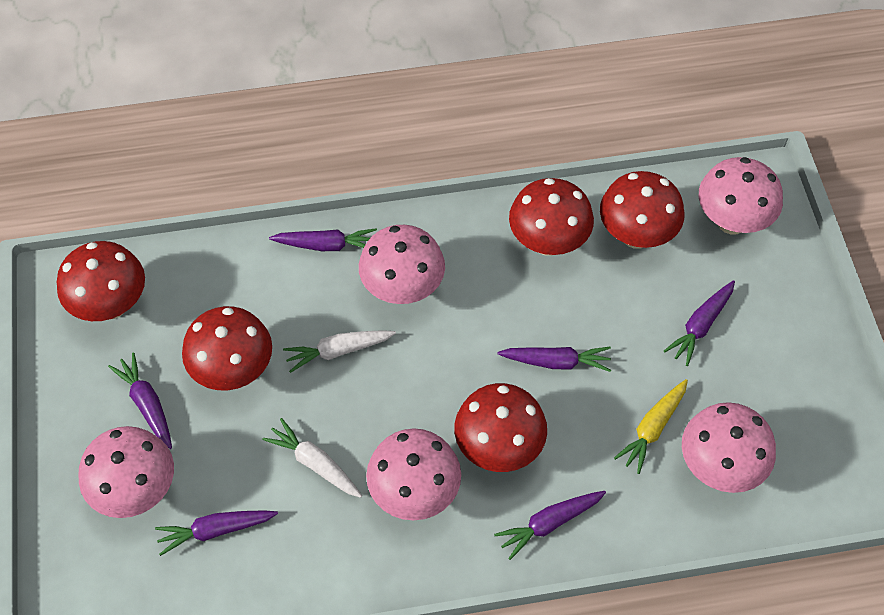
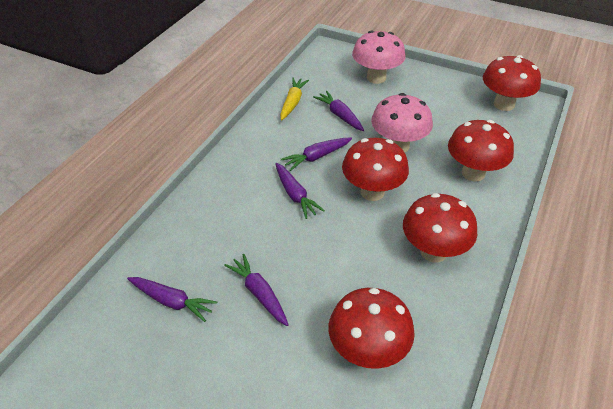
pink mushroom: [78,426,174,518] [359,225,445,304] [366,428,461,520] [682,402,776,493] [699,157,783,235] = 5 -> [352,30,406,84] [371,93,433,153] = 2
purple carrot: [108,352,172,449] [155,510,278,556] [269,228,377,251] [494,491,606,560] [497,347,611,372] [664,280,735,366] = 6 -> [127,277,217,322] [224,254,289,326] [275,163,325,219] [281,138,352,171] [313,91,364,131] = 5
white carrot: [263,418,362,498] [283,330,396,373] = 2 -> none = 0

